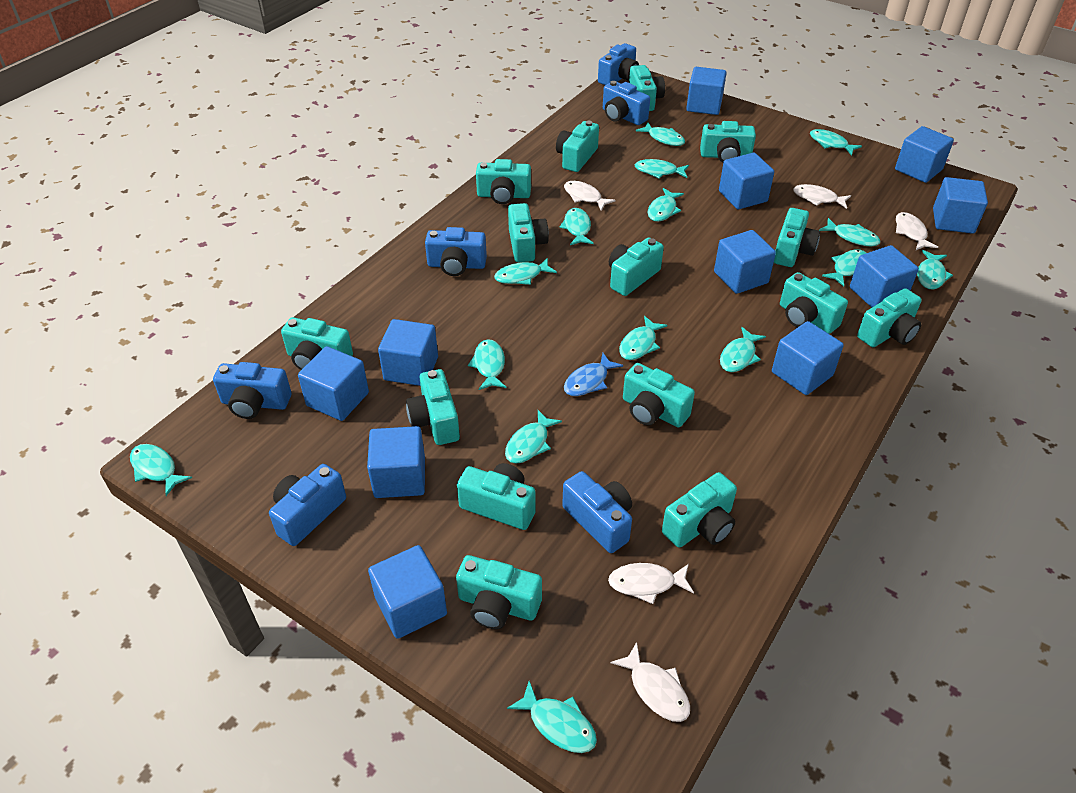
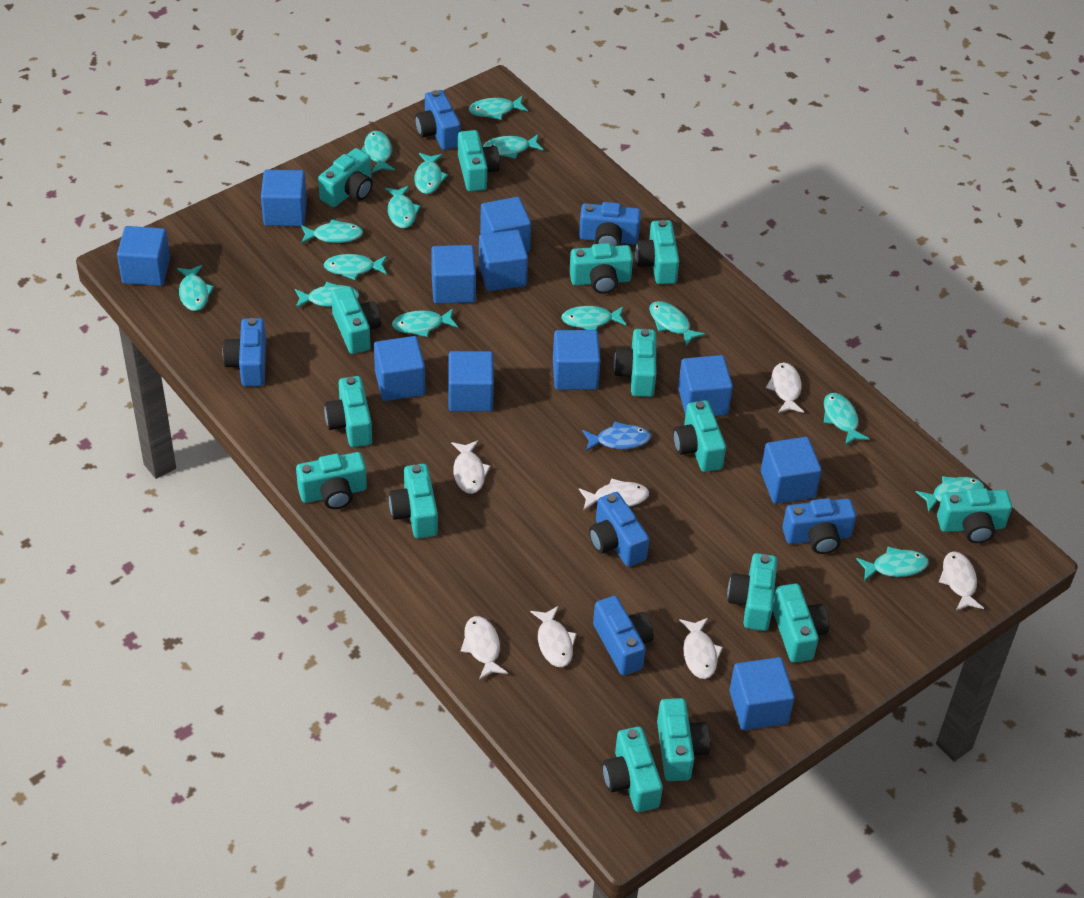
white fish: [564,181,616,211] [608,563,694,604] [610,642,690,722] [793,184,851,209] [896,212,938,250] = 5 -> [451,440,491,494] [461,616,508,680] [530,606,577,667] [579,478,649,511] [679,618,723,679] [766,362,804,413] [939,551,984,611] = 7

